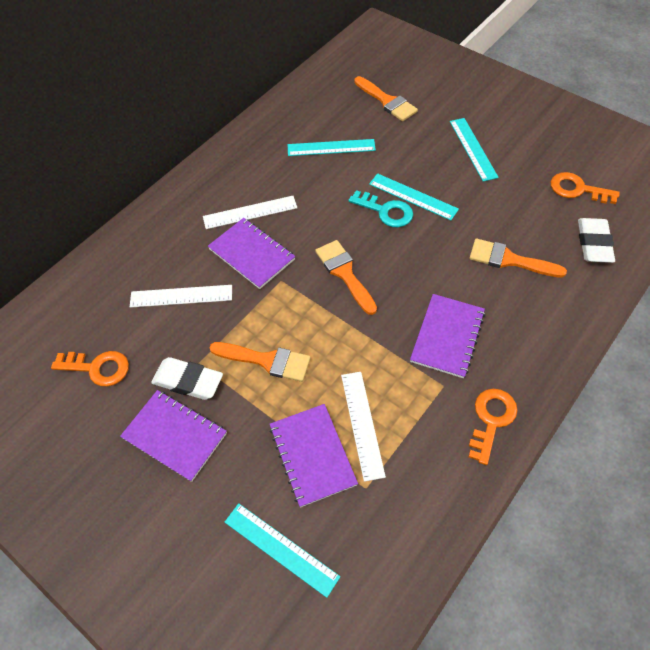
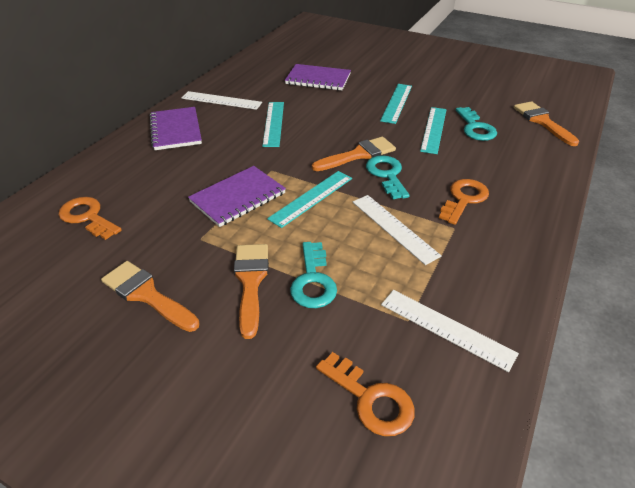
purple notebook: [120,390,227,482] [208,218,295,289] [270,404,358,507] [410,294,485,378] = 4 -> [150,107,202,150] [188,166,286,227] [285,64,351,90] = 3
turquoise key: [348,190,413,227] = 1 -> [290,242,337,308] [366,155,410,199] [456,107,497,141] = 3
white eraser: [151,357,223,400] [578,218,615,263] = 2 -> none = 0

